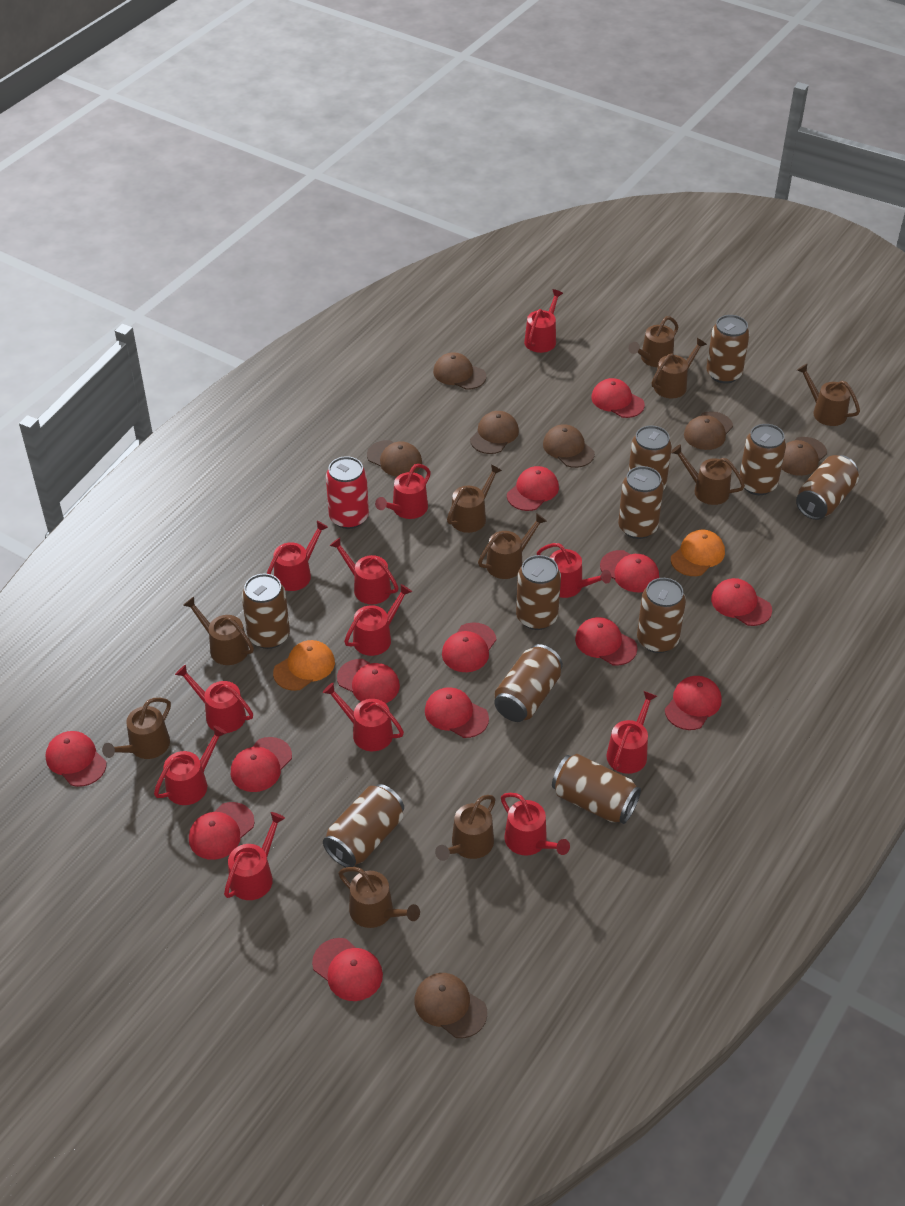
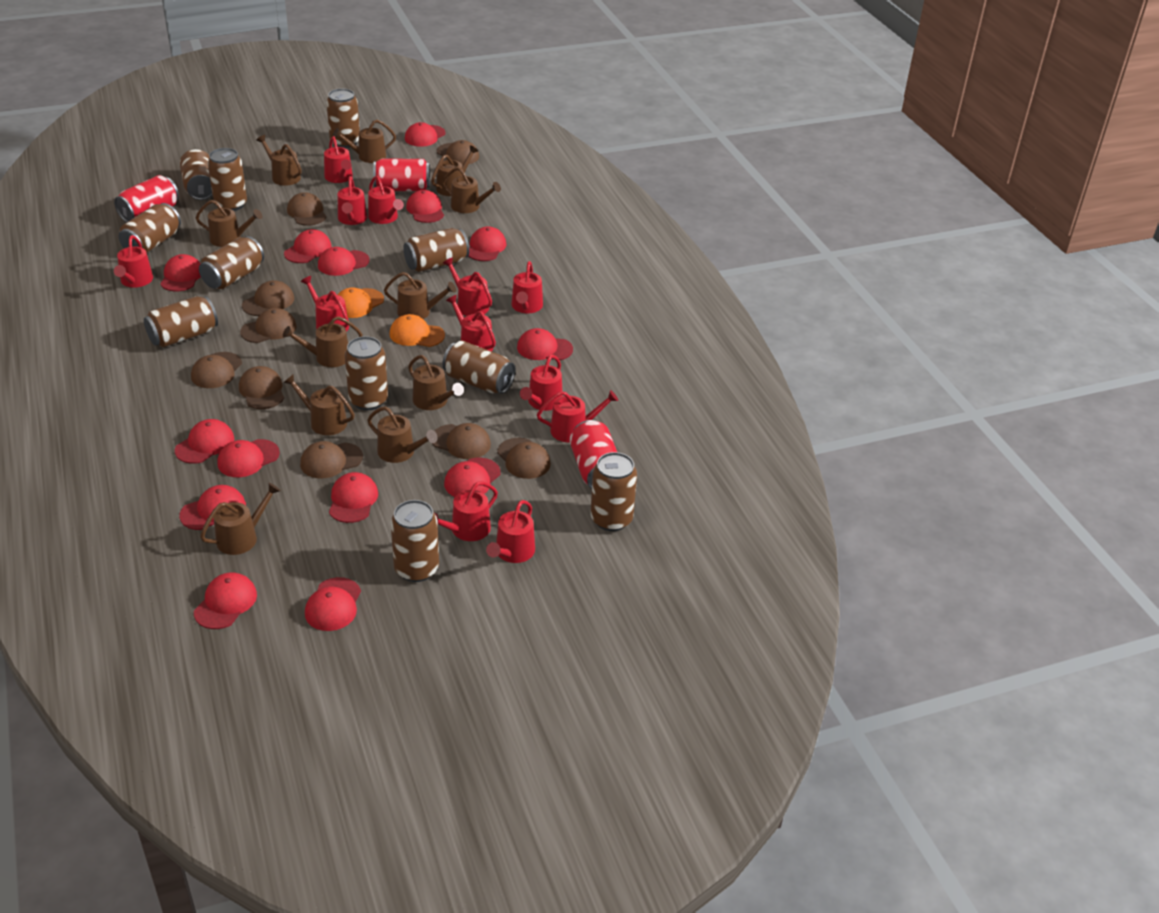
brown cap: [367,440,422,477] [414,973,487,1038] [433,352,486,390] [470,411,519,454] [543,424,595,468] [684,411,733,450] [781,437,827,476] = 7 -> [191,352,242,388] [239,366,284,409] [240,308,296,343] [242,280,294,316] [287,192,326,226] [300,441,363,478] [432,423,491,459] [437,140,479,165] [497,438,551,479] = 9
brown watering can: [102,698,171,759] [183,597,254,665] [338,867,420,928] [435,795,496,861] [447,464,502,533] [478,513,547,579] [628,316,678,367] [652,338,707,398] [671,444,745,505] [797,364,860,426] = 10 -> [196,200,262,247] [200,483,281,555] [256,135,302,186] [283,316,362,367] [284,375,355,435] [333,120,396,163] [367,406,438,463] [384,272,457,319] [408,355,464,410] [431,145,478,196] [442,167,501,213] = 11
red can: [326,456,369,529] = 1 -> [114,175,179,223] [373,159,430,191] [570,420,617,489] = 3
red cap: [46,731,106,787] [189,802,254,860] [231,737,292,792] [312,938,383,1001] [337,659,400,704] [425,687,489,738] [442,622,496,672] [507,466,559,511] [575,617,637,666] [591,378,645,418] [600,550,659,592] [665,676,722,730] [711,578,772,626] = 13 -> [160,254,201,292] [175,419,234,464] [179,485,246,530] [194,572,257,629] [217,439,280,477] [284,229,332,263] [305,577,361,631] [318,247,370,276] [329,472,378,523] [405,122,446,147] [406,190,444,223] [444,458,500,497] [468,226,507,261] [517,328,573,360] = 14

